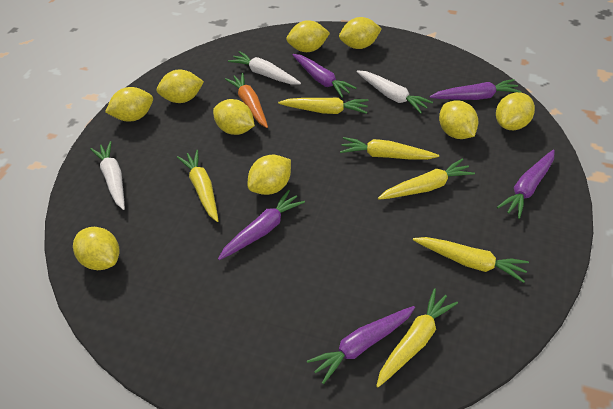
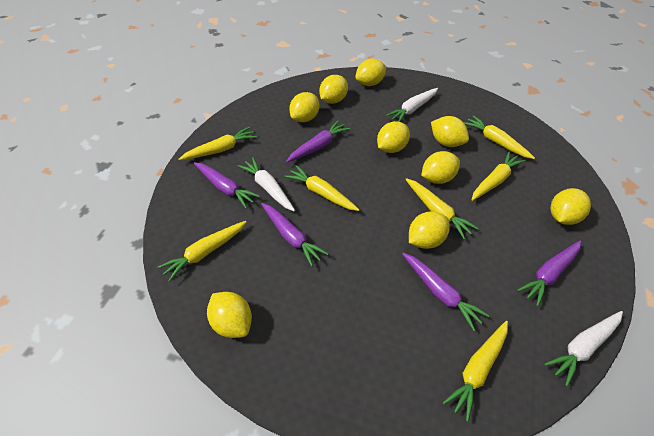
orange carrot: [225,73,268,128] = 1 -> none = 0
yellow carrot: [177,150,218,222] [278,98,368,114] [340,137,439,160] [376,288,458,387] [378,158,475,200] [413,237,529,283] = 6 -> [158,221,247,282] [178,127,257,160] [284,165,359,211] [405,178,478,239] [443,321,508,422] [463,115,535,159] [471,151,526,201] = 7

